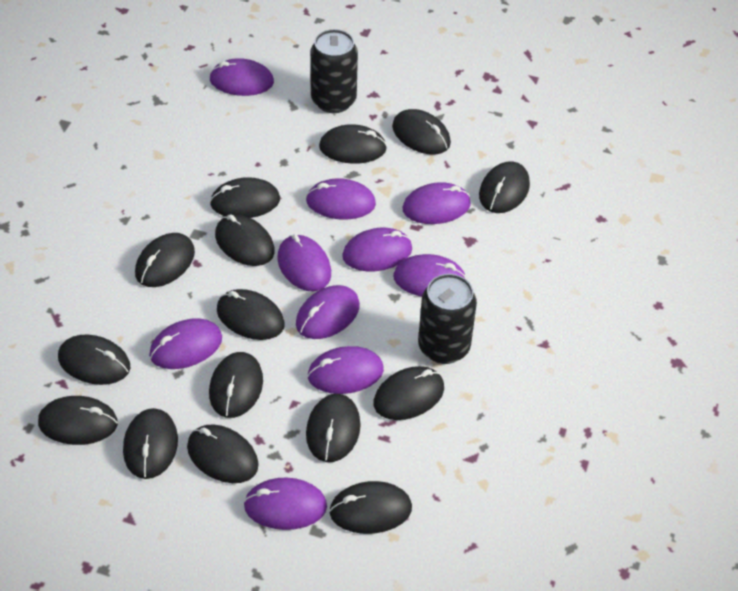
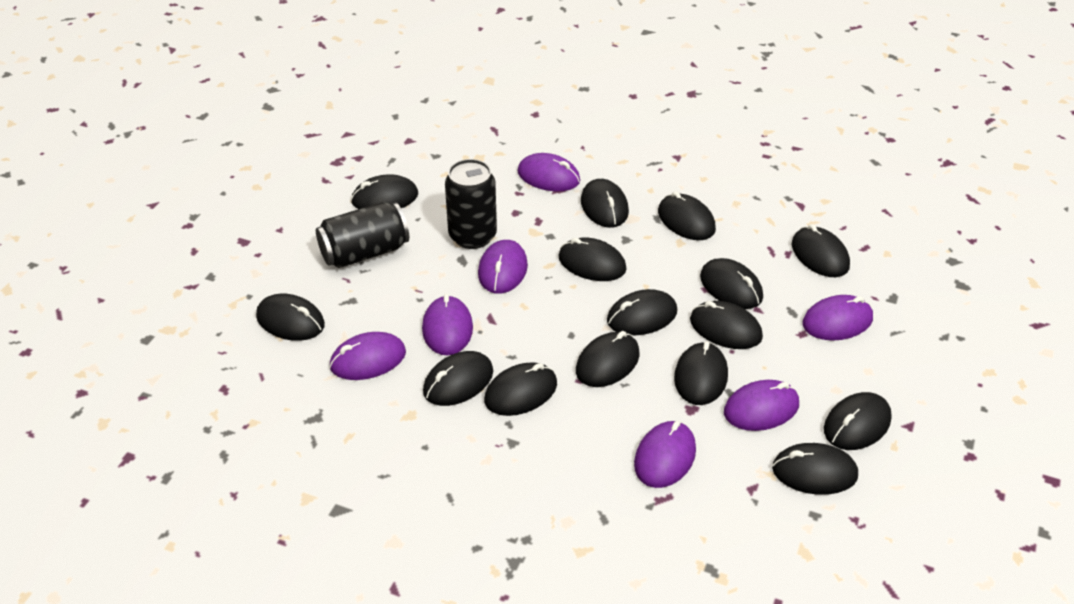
purple mouse: [149,318,222,369] [209,58,274,96] [243,477,327,530] [277,234,331,292] [296,285,360,339] [306,178,376,220] [307,346,384,394] [342,228,412,271] [393,254,467,297] [402,182,471,224] = 10 -> [330,332,406,380] [422,294,473,355] [478,240,528,294] [517,153,580,191] [634,421,696,488] [724,380,799,431] [802,295,873,341] = 7

